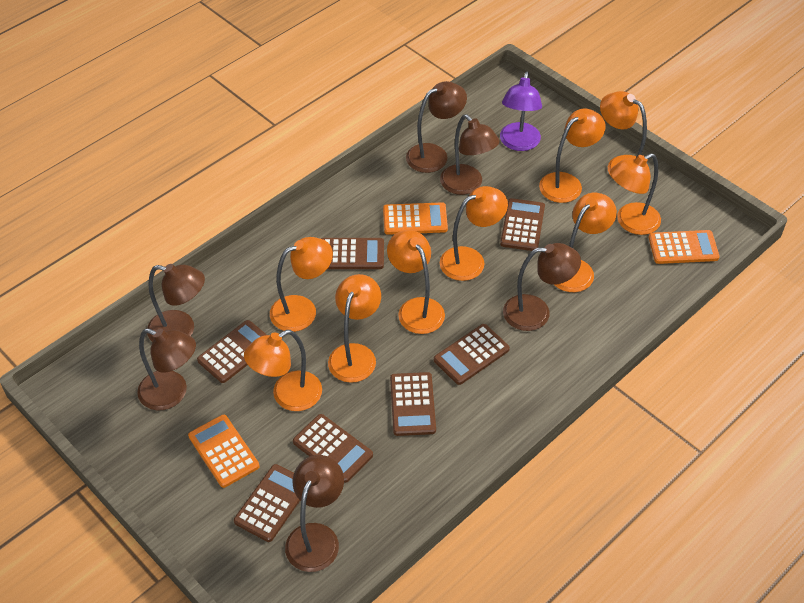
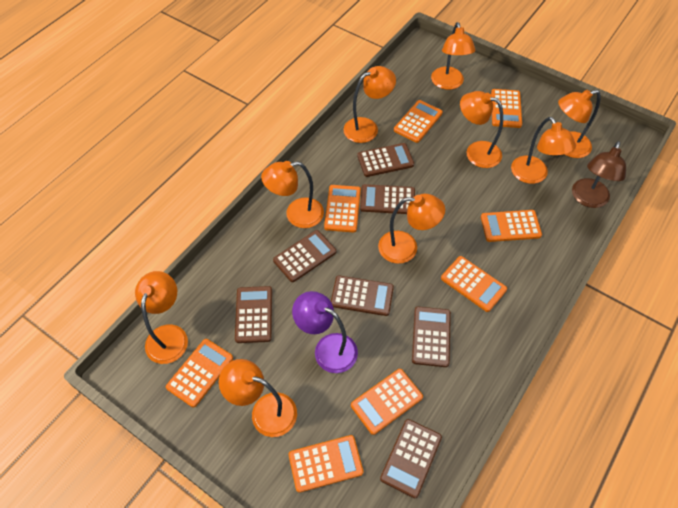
brown lamp: [137,328,196,410] [147,264,205,342] [285,455,344,572] [406,81,467,173] [440,114,500,195] [503,243,581,331] = 6 -> [572,141,626,208] = 1
orange calculator: [188,415,259,488] [383,202,448,235] [649,230,720,264] = 3 -> [166,339,233,408] [289,435,363,493] [324,185,361,233] [351,369,423,435] [394,100,443,143] [441,256,507,312] [481,210,542,242] [491,89,522,128] = 8

